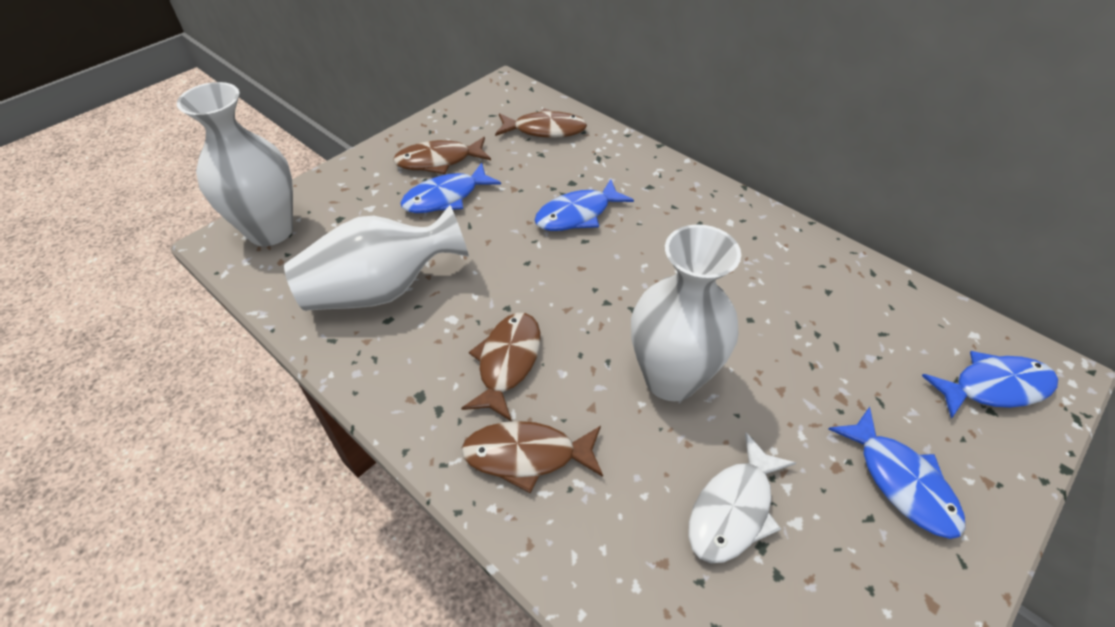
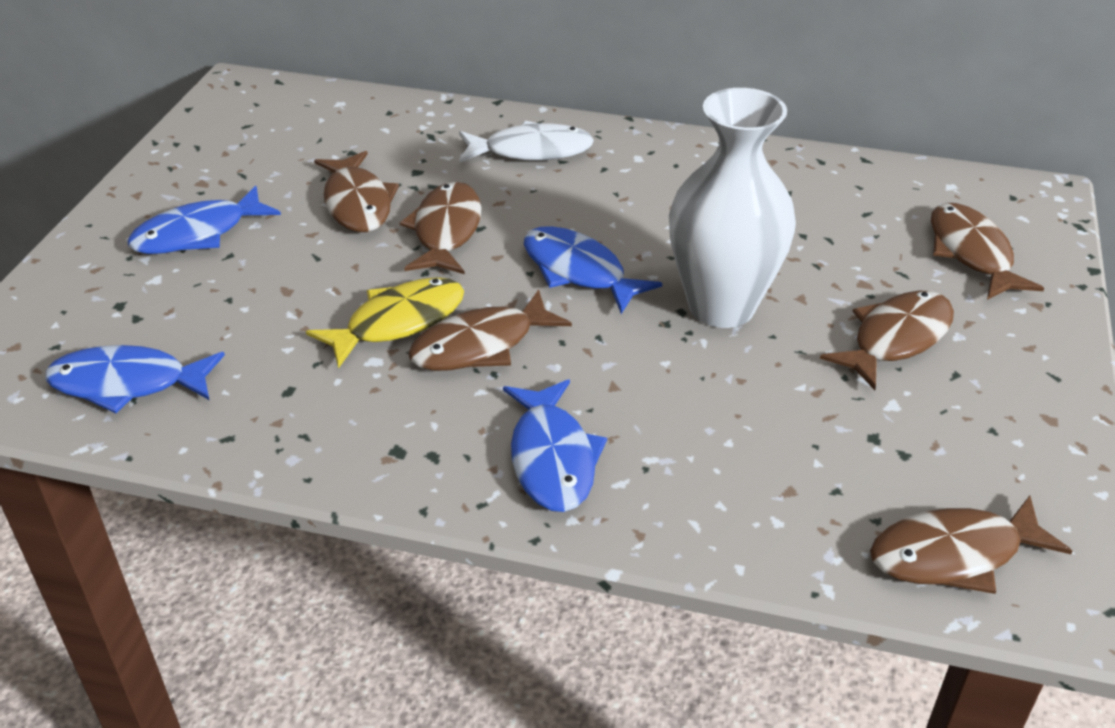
brown fish: [393,137,491,174] [461,313,541,422] [461,421,603,493] [495,108,587,138] = 4 -> [314,151,399,232] [400,182,482,274] [408,289,572,371] [820,291,954,390] [870,496,1072,594] [931,203,1044,300] = 6
white vase: [177,82,293,246] [284,205,469,311] [631,224,741,401] = 3 -> [669,88,796,328] = 1
yellow fish: none = 0 -> [306,277,464,369] = 1

